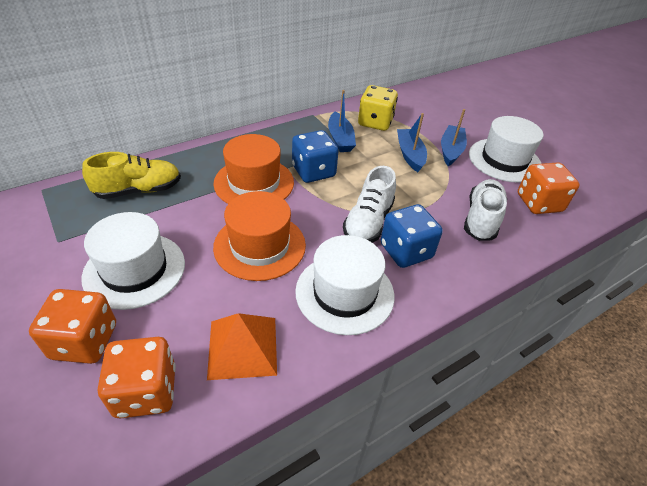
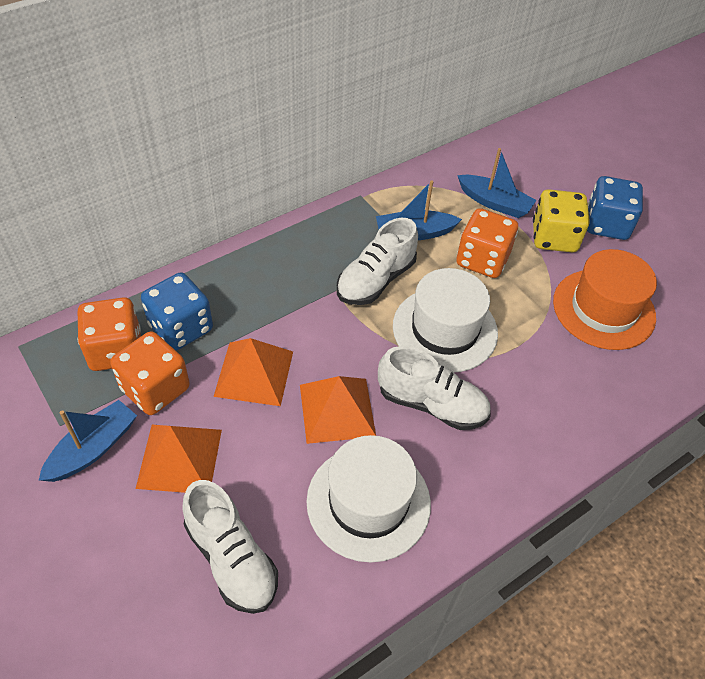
orange hat: [213,134,294,204] [213,191,306,281] = 2 -> [553,249,657,350] = 1
orange pyramid: [207,313,277,380] = 1 -> [136,425,222,493] [213,338,293,406] [300,376,376,444] = 3
white hat: [81,212,185,310] [295,235,394,335] [469,116,543,182] = 3 -> [306,435,431,563] [393,268,498,372] = 2
white shoe: [343,166,396,243] [464,179,507,241] = 2 -> [182,480,278,614] [337,218,418,305] [378,346,491,430] = 3
yellow shoe: [82,152,181,199] = 1 -> none = 0

